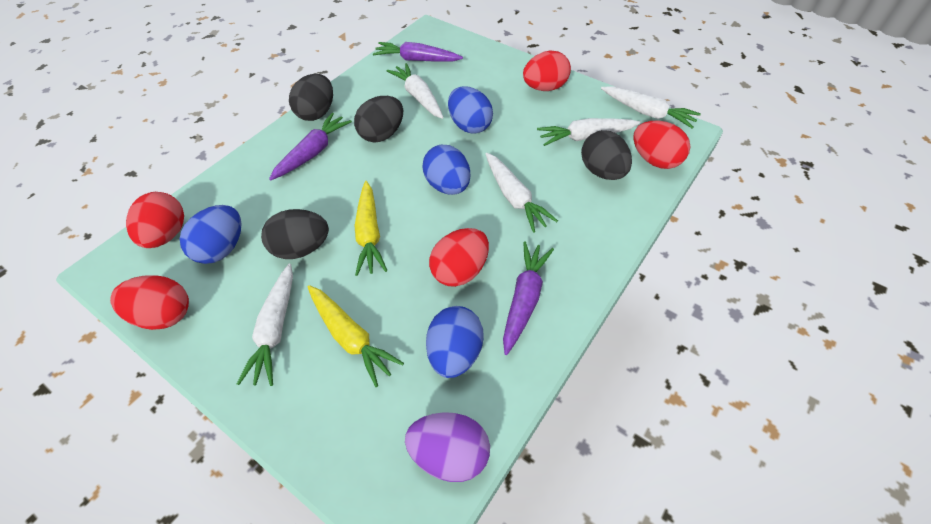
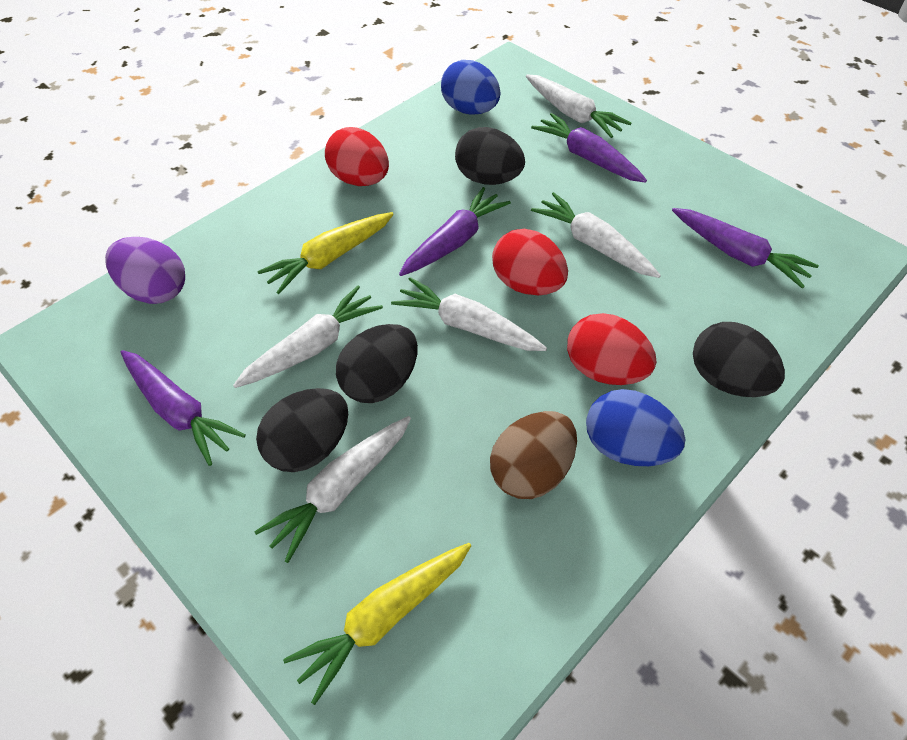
blue egg: [180,205,242,264] [422,145,470,195] [426,306,484,378] [448,86,493,134] = 4 -> [441,60,500,115] [586,389,686,466] = 2
brown egg: none = 0 -> [490,411,577,499] = 1
purple carrot: [269,113,352,180] [373,42,463,62] [503,242,554,355] = 3 -> [121,350,246,466] [399,187,511,276] [531,113,647,183] [672,208,819,288] = 4
red egg: [110,275,189,330] [126,192,184,248] [429,228,489,287] [523,51,571,91] [633,121,691,169] = 5 -> [325,127,389,186] [492,229,568,295] [567,313,656,385] = 3

